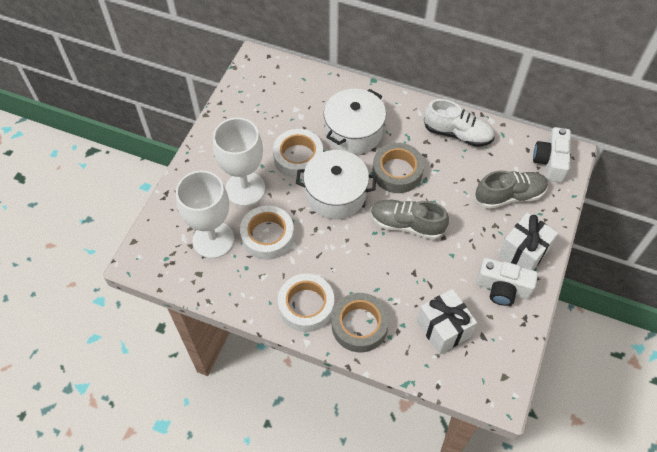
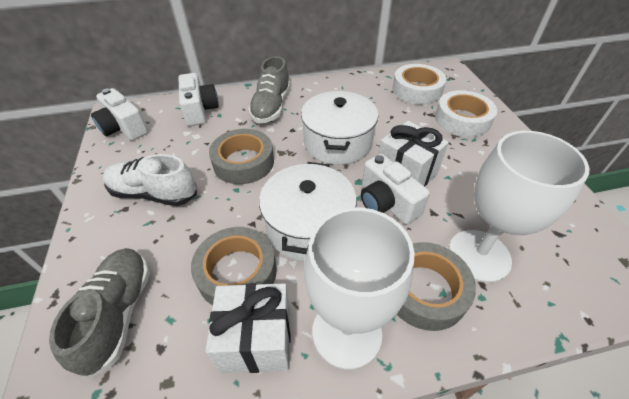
grey tape: [332,293,389,352] [372,143,424,193] = 2 -> [191,227,277,306] [209,129,274,184] [397,242,476,331] = 3
white camera: [476,258,538,306] [533,127,571,182] = 2 -> [91,88,148,140] [178,73,219,126] [361,154,430,225] = 3
white tape: [240,205,294,260] [273,129,323,178] [278,274,334,332] = 3 -> [392,64,446,104] [435,90,497,137] = 2

